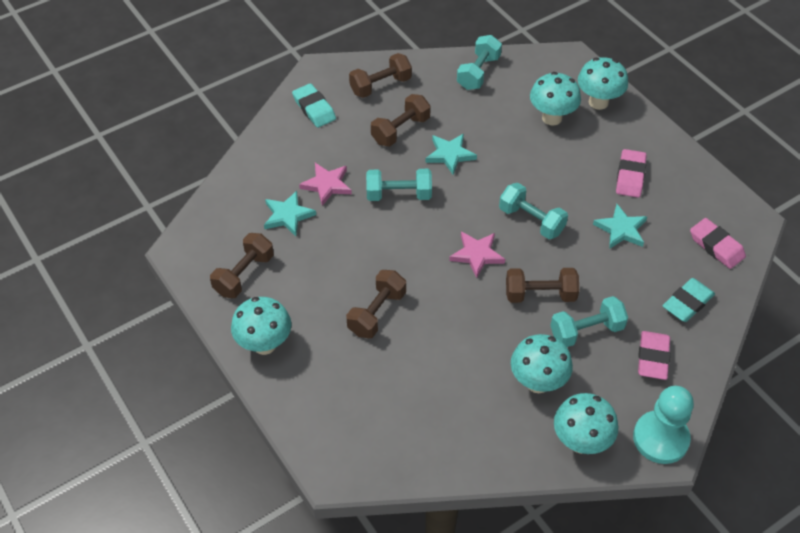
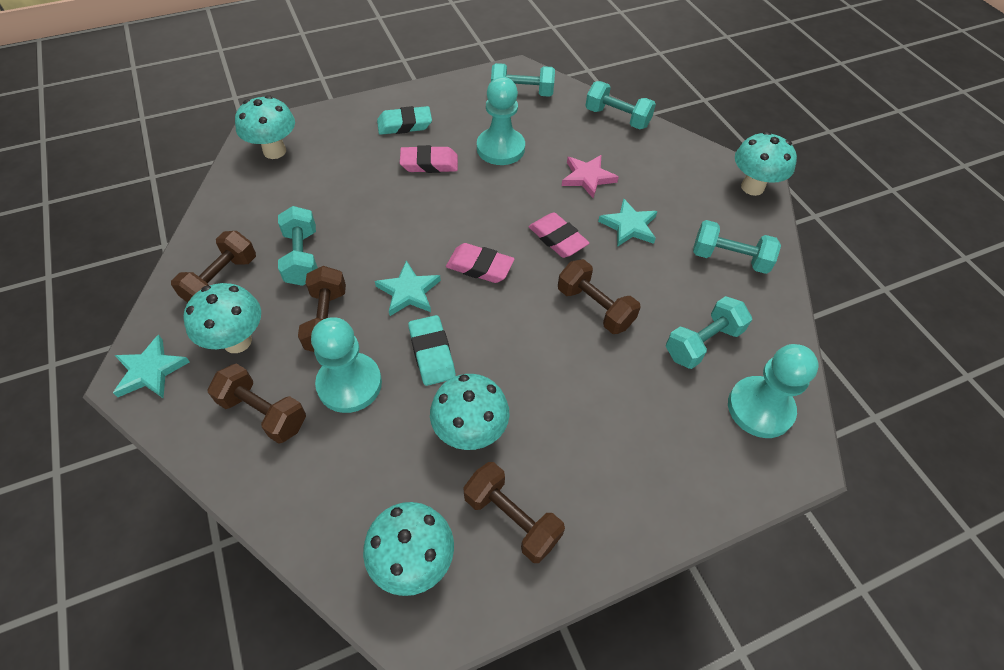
pink star: [299,163,352,206] [449,231,505,278] = 2 -> [562,155,619,198] = 1
turquoise dumbbell: [366,169,432,201] [457,35,502,90] [499,183,568,239] [550,296,628,347] = 4 -> [278,206,318,286] [491,63,555,97] [585,81,656,129] [666,296,752,369] [693,220,781,274] = 5
turquoise pawn: [633,386,694,464] = 1 -> [311,317,382,413] [477,77,525,165] [728,344,819,438] = 3

